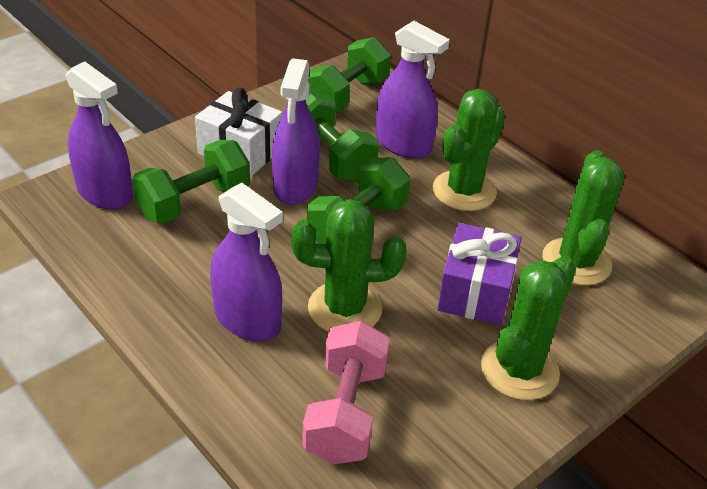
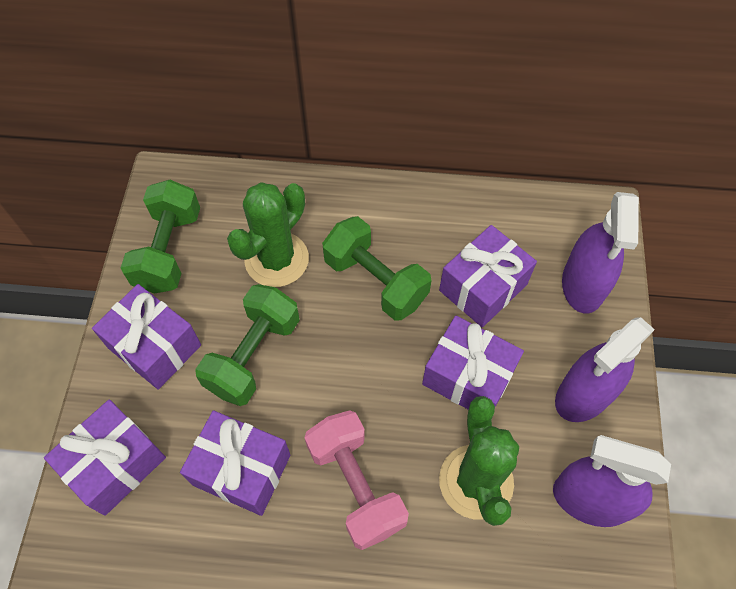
green cactus: [291,199,406,332] [433,89,505,211] [481,256,576,400] [542,150,624,286] = 4 -> [227,182,309,287] [439,396,519,526] = 2
green dumbbell: [132,140,250,224] [305,92,379,182] [307,157,410,244] [308,37,391,112] = 4 -> [121,180,200,294] [195,284,300,406] [322,216,432,321] = 3
purple gift: [437,223,521,325] = 1 -> [44,399,166,516] [92,284,201,390] [180,410,290,516] [422,316,524,410] [439,225,537,327] = 5
purple spray bottle: [66,62,133,210] [210,183,283,342] [272,58,320,205] [376,21,450,159] = 4 -> [553,435,671,527] [555,317,655,422] [562,192,639,314] = 3
white gift: [195,88,283,176] = 1 -> none = 0

